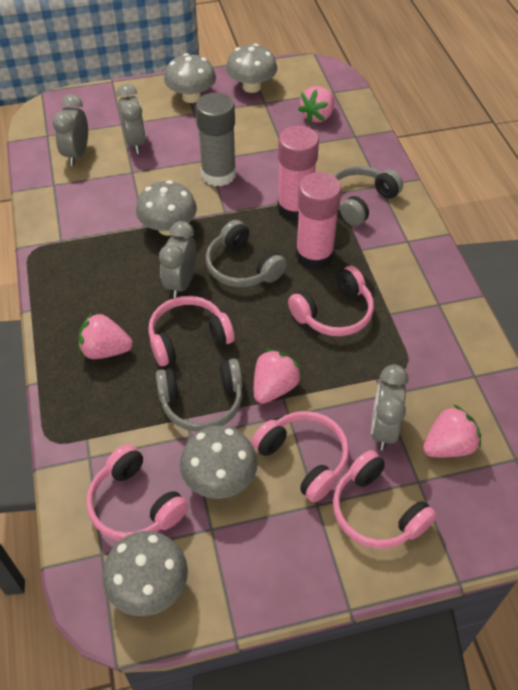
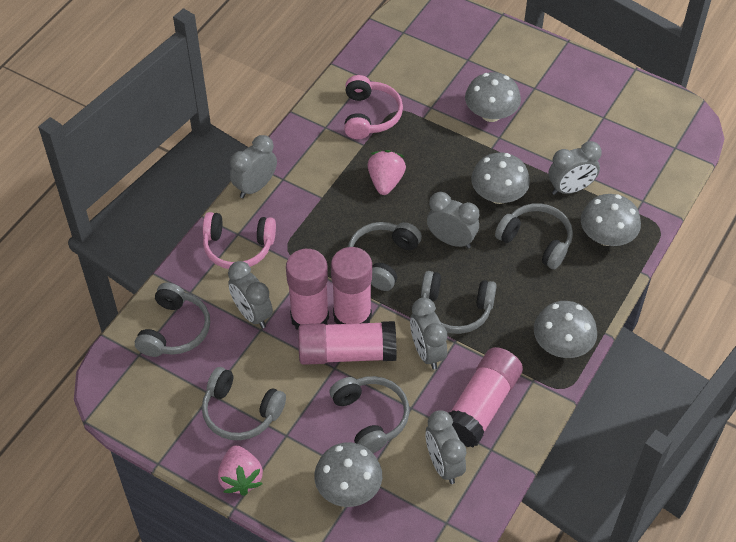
grey clock: [52,94,88,166] [117,84,146,154] [159,221,196,298] [371,365,408,450] = 4 -> [228,261,273,328] [230,135,277,198] [410,298,447,370] [425,410,466,484] [427,192,479,248] [549,141,602,195] = 6
grey glue stick: [196,93,236,187] = 1 -> none = 0
grey headphones: [156,359,243,432] [206,220,287,287] [334,166,403,226] = 3 -> [135,283,210,357] [202,367,286,440] [330,376,410,453] [348,222,422,291] [421,271,497,334] [495,203,573,269] = 6
pink glue stick: [277,126,319,221] [296,172,342,270] = 2 -> [286,249,329,330] [298,321,397,365] [331,247,372,324] [449,347,523,448] = 4
pink headphones: [86,444,188,540] [148,296,234,366] [251,411,349,503] [288,266,374,336] [333,450,437,549] = 5 -> [203,212,276,269] [344,75,403,139] = 2
pink strawberry: [78,312,133,359] [254,349,302,404] [298,86,334,123] [423,405,481,457] = 4 -> [218,445,263,496] [367,150,406,195] = 2

